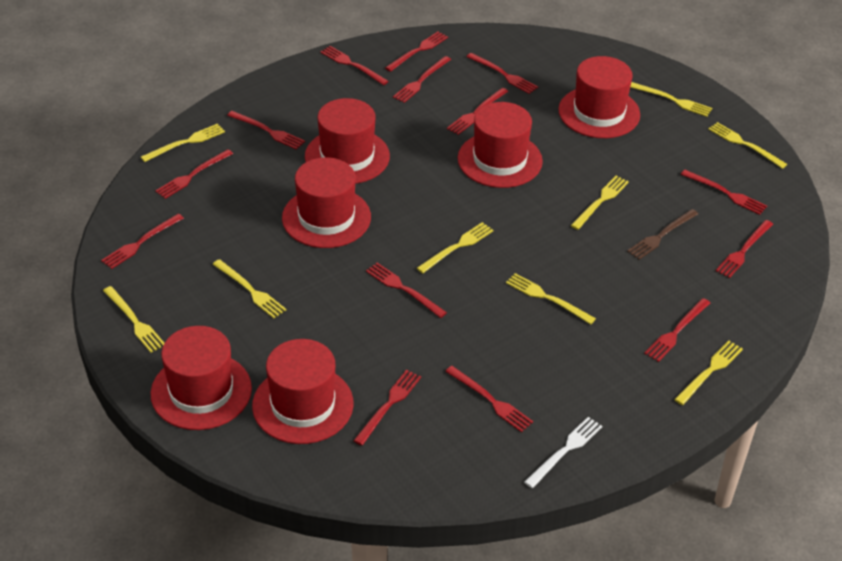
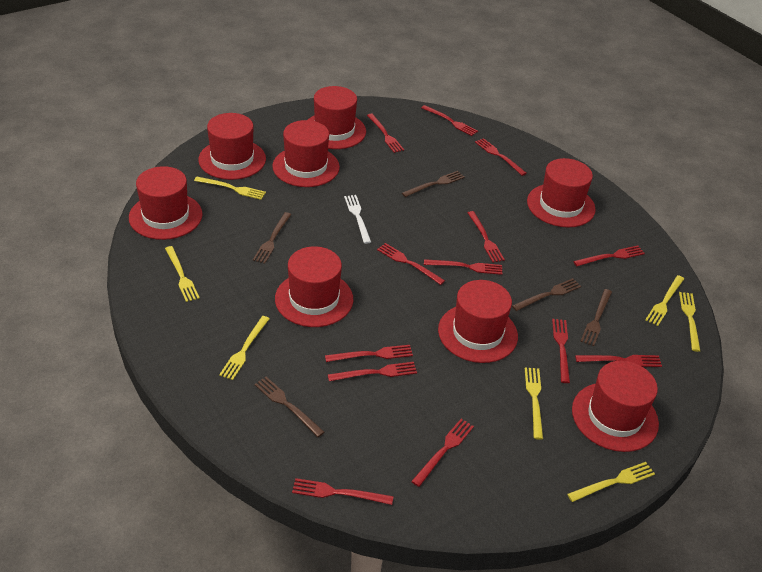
brown fork: [627,209,698,260] = 1 -> [253,212,291,264] [254,377,324,437] [402,171,465,197] [512,278,581,311] [580,289,612,346] = 5
red fork: [101,214,184,269] [155,149,233,199] [227,111,305,150] [320,46,389,85] [354,370,421,446] [366,263,447,318] [385,32,448,72] [393,56,451,103] [445,366,533,432] [447,88,509,135] [466,53,538,94] [644,298,710,362] [681,170,767,215] [716,220,773,278] = 14 -> [292,478,394,505] [325,345,413,362] [328,362,417,381] [367,114,404,153] [377,243,445,285] [411,419,474,487] [421,105,478,136] [424,259,502,275] [468,211,505,262] [475,138,527,176] [552,319,570,383] [573,245,645,266] [575,355,662,367] = 13
red hat: [151,326,252,430] [252,339,354,444] [282,157,371,248] [305,98,390,184] [458,102,543,188] [558,56,640,138] = 6 -> [129,166,203,240] [198,113,266,180] [272,120,340,187] [275,246,353,327] [308,86,366,149] [438,280,518,363] [527,158,596,227] [572,361,659,452] = 8
yellow fork: [103,286,164,352] [141,123,225,162] [213,259,286,318] [417,222,494,273] [506,273,596,324] [571,176,629,230] [630,82,712,117] [674,340,743,405] [708,122,787,169] = 9 -> [165,246,200,302] [194,177,266,200] [219,316,270,380] [525,367,543,440] [567,462,655,502] [645,275,684,326] [679,292,700,352] = 7

